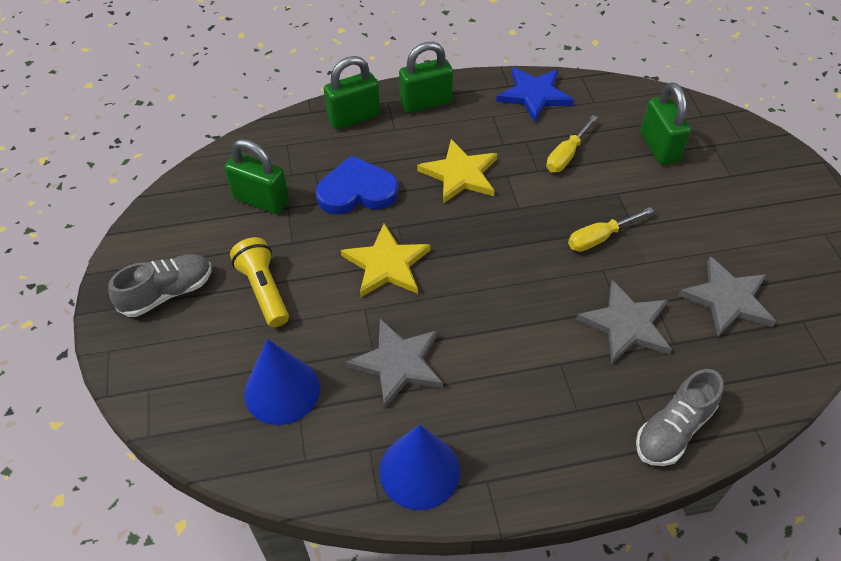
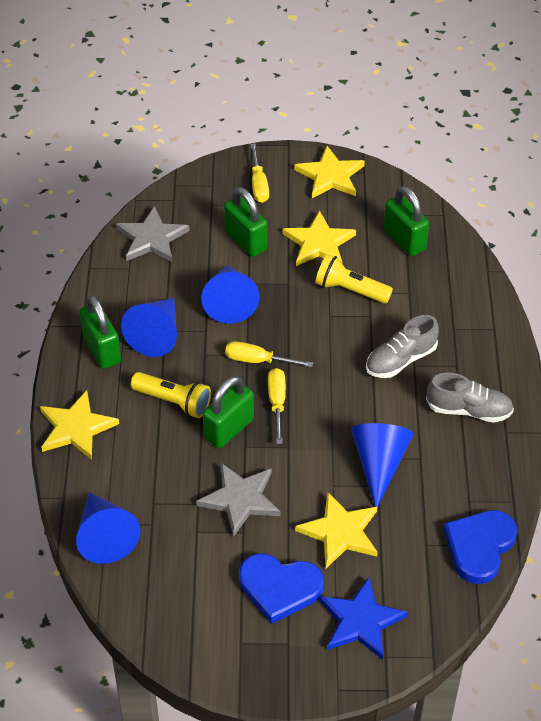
blue cone: [244,339,320,425] [379,424,460,510] = 2 -> [76,492,140,564] [121,298,177,357] [201,265,259,324] [351,423,414,508] = 4
blue heart: [316,155,398,214] = 1 -> [239,554,324,624] [444,510,518,584] = 2
grey star: [346,319,443,409] [576,280,672,364] [678,256,776,337] = 3 -> [116,206,190,262] [196,463,281,537] = 2
yellow flashlight: [230,237,289,327] = 1 -> [131,372,211,418] [315,254,393,304] = 2
yellow screwdriver: [546,115,598,172] [568,207,654,252] = 2 -> [225,341,313,367] [250,143,269,203] [268,368,286,444] = 3
yellow star: [341,223,431,298] [417,139,498,204] = 2 -> [40,390,119,460] [282,210,356,266] [294,146,365,198] [295,491,378,568] = 4

